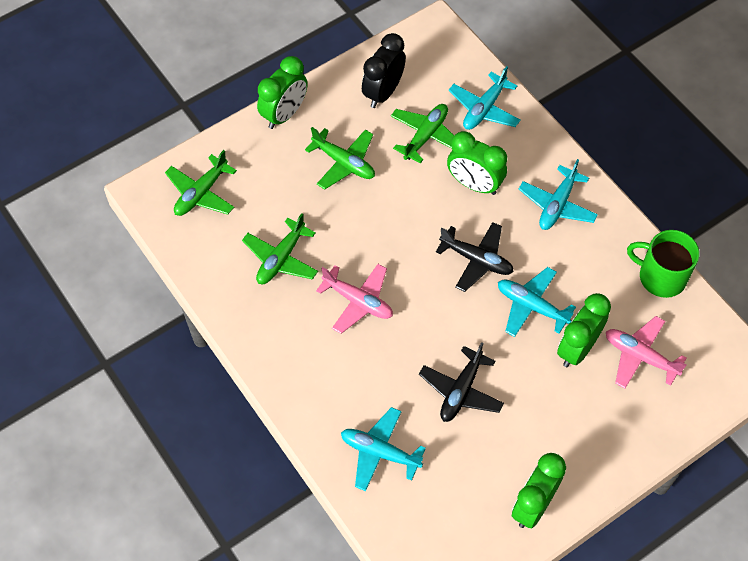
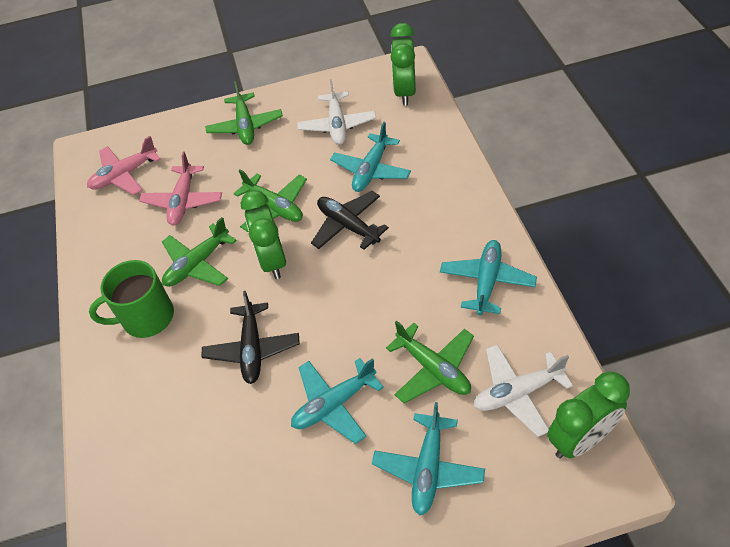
black clock: [362,33,406,108] = 1 -> none = 0
green clock: [257,56,308,129] [447,131,507,195] [512,453,566,528] [557,293,611,367] = 4 -> [241,190,286,279] [390,23,416,106] [547,371,630,458] = 3
white plane: none = 0 -> [297,79,376,145] [474,344,573,437] = 2

